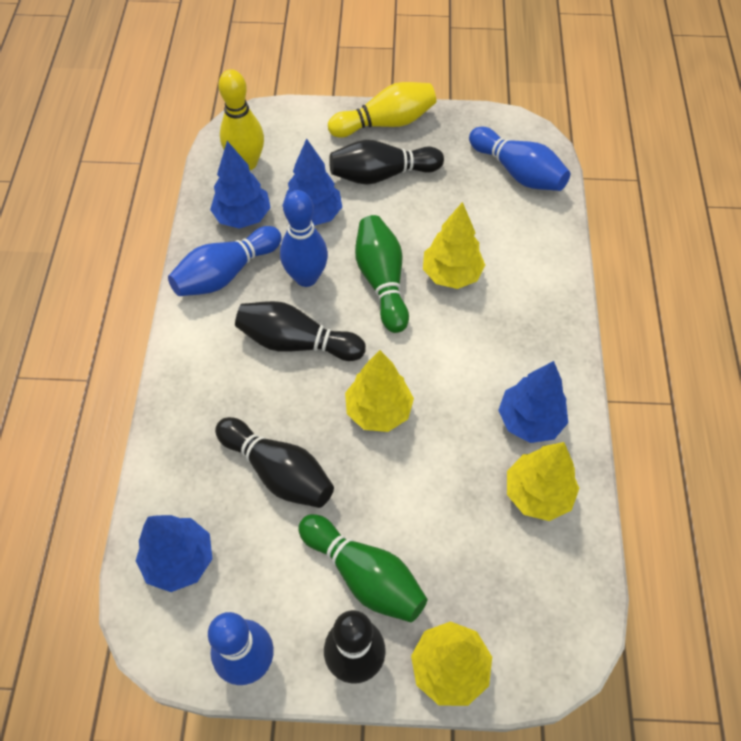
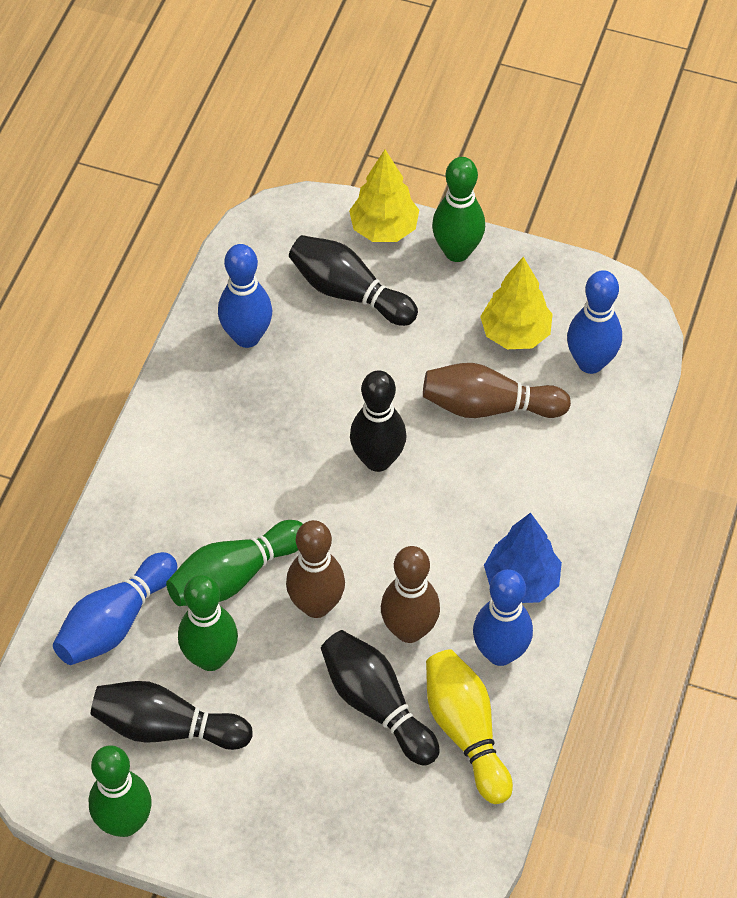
blue tree: [136,515,212,592] [210,141,271,229] [282,138,342,226] [498,361,568,443] = 4 -> [484,512,562,603] = 1
brown bowling pin: none = 0 -> [286,520,345,618] [381,546,440,643] [423,363,571,418] = 3
green bowling pin: [298,514,427,622] [355,215,409,333] = 2 -> [89,745,152,837] [166,520,303,606] [178,575,238,671] [432,157,485,262] = 4
yellow bowling pin: [218,69,264,170] [328,82,436,138] = 2 -> [426,649,513,804] = 1
yellow tree: [345,350,414,432] [411,621,492,706] [423,202,485,289] [507,442,579,521] = 4 -> [349,150,419,242] [480,257,553,349] = 2

